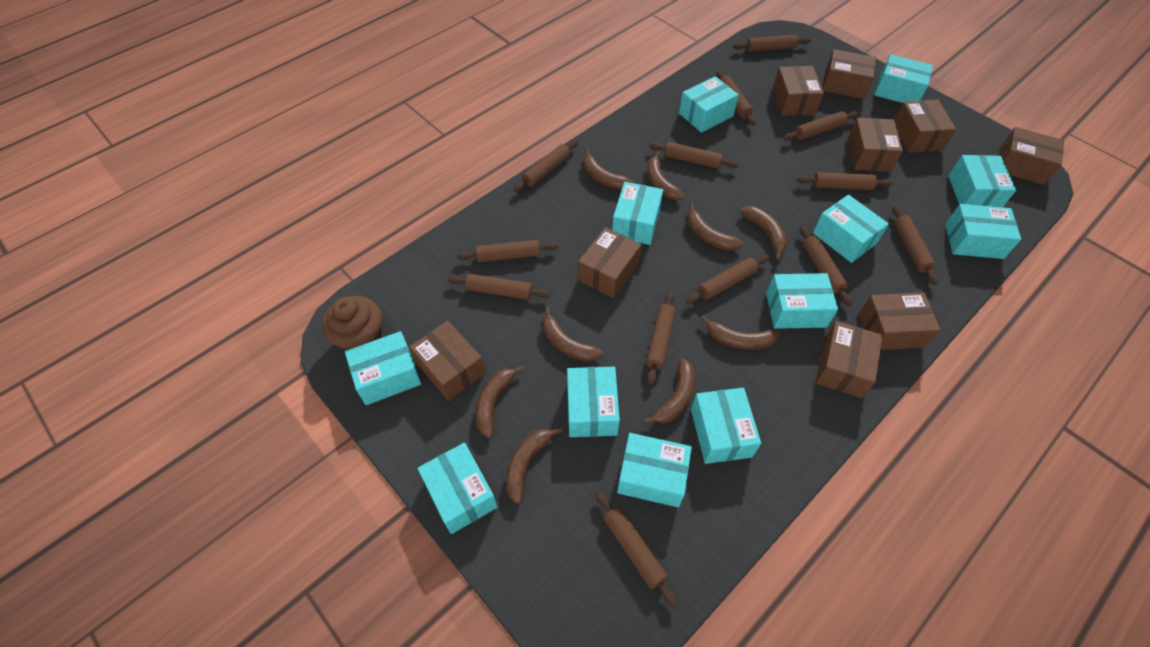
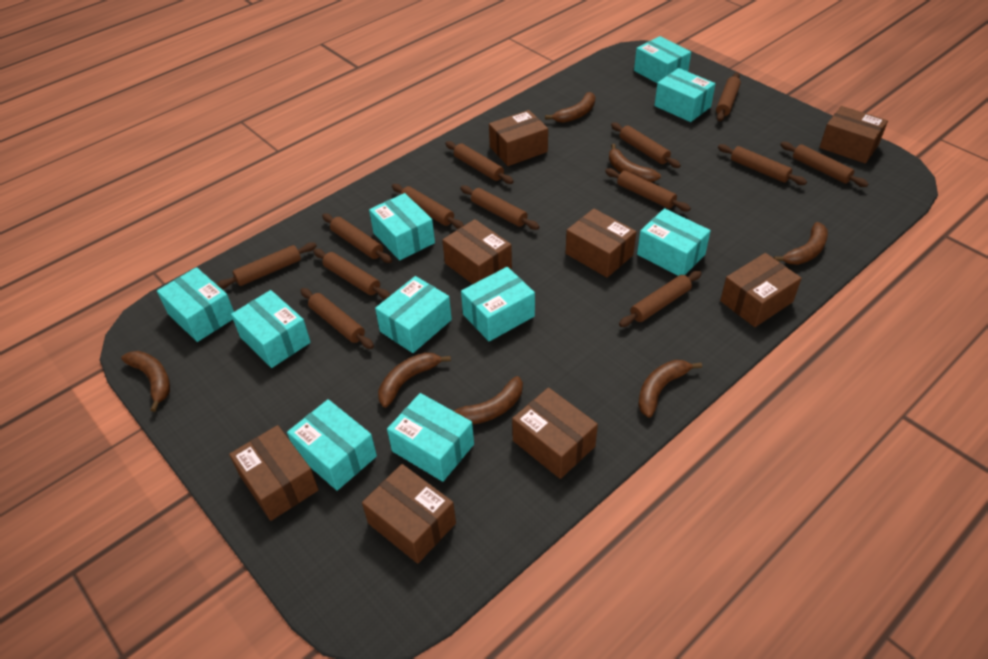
brown banana: [476,365,524,438] [506,427,563,504] [543,307,603,362] [584,149,634,190] [644,359,695,424] [647,151,684,200] [688,203,743,251] [700,315,780,350] [740,206,787,260] = 9 -> [121,351,170,412] [378,352,451,408] [454,376,523,425] [545,92,595,123] [609,144,661,182] [638,360,702,418] [773,222,828,265] = 7
brown box: [409,321,486,401] [578,227,642,298] [773,66,824,116] [815,321,883,398] [822,49,876,99] [847,118,903,172] [859,292,941,350] [894,99,956,153] [998,127,1064,185] = 9 -> [229,425,319,521] [362,464,456,564] [442,219,512,284] [489,110,548,166] [512,387,598,479] [566,208,636,278] [720,253,802,327] [820,106,888,164] = 8
brown cupcake: [322,296,382,351] = 1 -> none = 0
turquoise box: [345,331,421,405] [417,443,498,534] [567,367,620,437] [612,182,663,245] [617,433,692,507] [679,76,739,133] [691,388,761,464] [766,273,838,329] [813,195,889,263] [874,54,933,103] [945,204,1021,259] [948,155,1016,207] = 12 -> [157,267,234,342] [231,290,311,368] [287,399,377,491] [369,193,435,260] [375,276,452,353] [387,393,474,482] [461,267,535,341] [634,36,691,83] [637,208,711,276] [654,68,715,122] = 10

